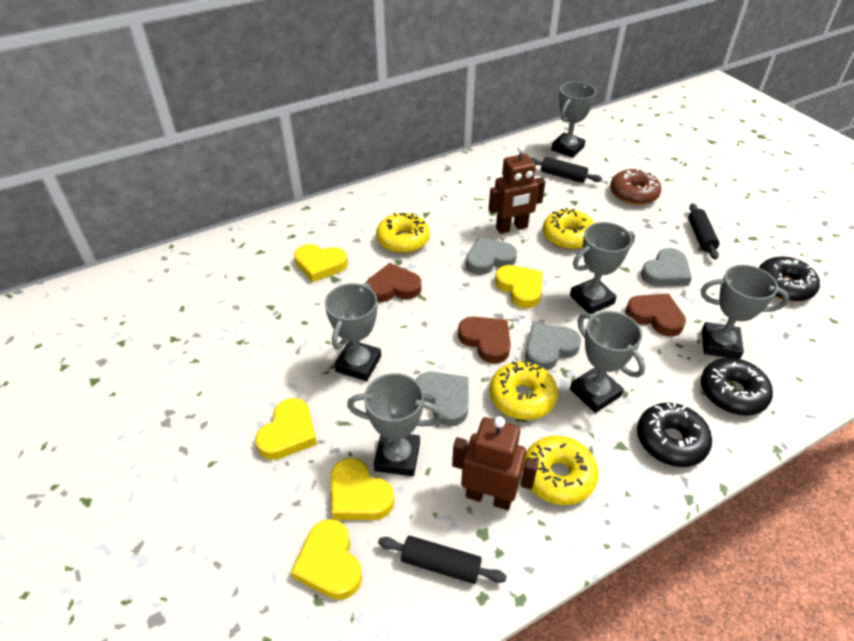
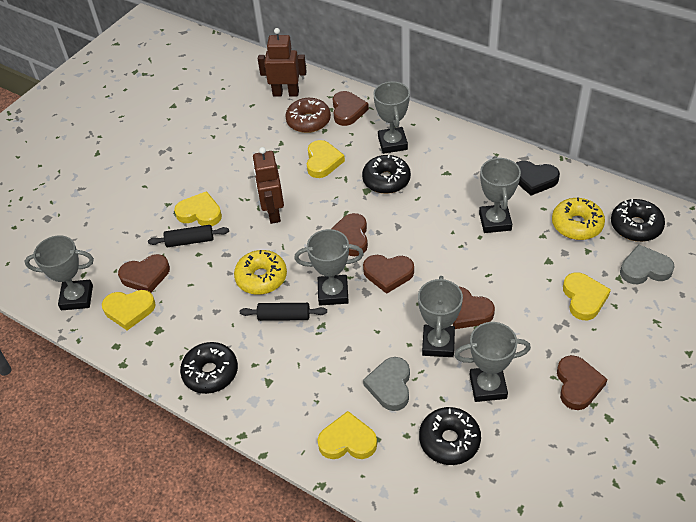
black donut: [637,402,712,467] [701,358,773,416] [759,257,820,302] = 3 -> [180,342,238,394] [362,154,411,194] [419,407,481,465] [611,199,665,242] = 4
black heart: none = 0 -> [516,161,560,196] = 1
black rolling pin: [378,536,507,584] [531,157,602,183] [688,203,720,260] = 3 -> [148,225,229,247] [240,303,327,321] = 2
brown heart: [366,263,421,302] [458,317,511,364] [625,294,686,336] = 3 -> [118,254,170,292] [331,213,368,256] [333,91,369,126] [363,255,414,294] [453,287,495,329] [557,355,608,410] = 6
grey heart: [416,372,469,426] [466,237,517,275] [525,324,581,370] [641,248,692,287] = 4 -> [363,357,410,411] [620,244,675,284] = 2
yellow donut: [376,213,430,253] [490,361,558,420] [522,436,598,505] [543,208,595,250] = 4 -> [234,250,287,295] [552,197,605,240] = 2

